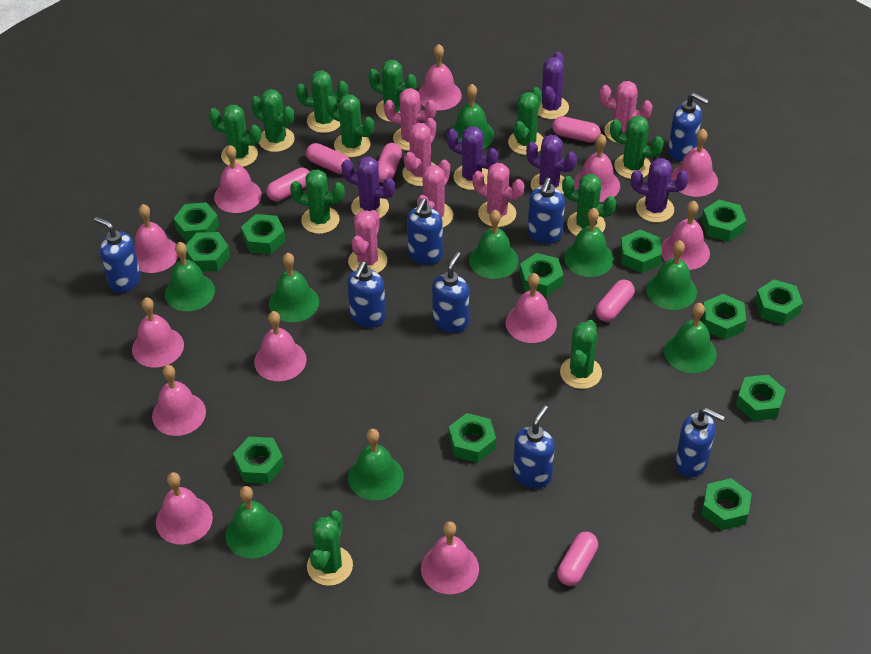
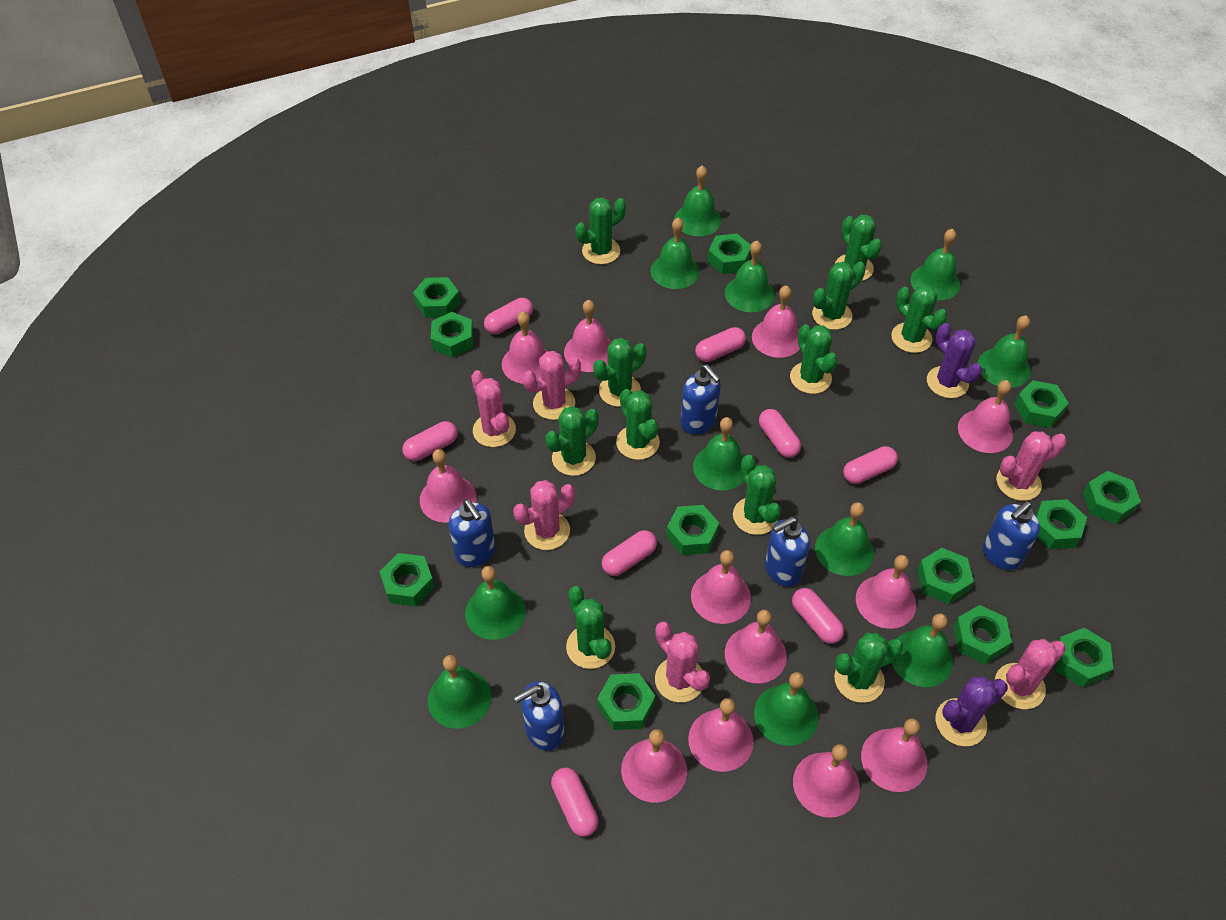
blue soap dispenser: [94,217,141,293] [347,261,386,328] [407,198,443,265] [432,252,469,333] [513,405,555,488] [528,178,565,244] [668,92,709,161] [675,407,725,478] = 8 -> [449,499,495,567] [514,681,565,751] [681,364,721,434] [765,517,810,587] [983,501,1040,570] = 5
green bell: [165,242,215,311] [226,486,283,559] [269,253,319,322] [348,429,404,500] [451,84,494,149] [469,210,519,279] [564,208,614,277] [646,240,697,310] [664,303,717,373] = 9 -> [428,655,491,729] [465,566,526,640] [651,218,699,289] [674,165,722,236] [693,417,744,491] [725,241,775,312] [754,672,819,746] [815,502,874,576] [892,613,953,687] [910,229,960,300] [978,315,1031,388] = 11
pink capsule: [266,168,310,201] [306,143,350,174] [378,143,402,183] [552,116,601,143] [557,532,598,586] [596,279,635,322] = 6 -> [402,421,458,461] [484,298,533,334] [551,767,599,837] [602,530,657,576] [695,327,746,362] [759,409,801,458] [792,588,844,644] [843,446,898,484] = 8
purple cactus: [341,157,395,219] [447,126,498,190] [526,135,577,194] [538,52,569,119] [631,158,689,223] = 5 -> [927,323,982,398] [936,676,1008,746] = 2

